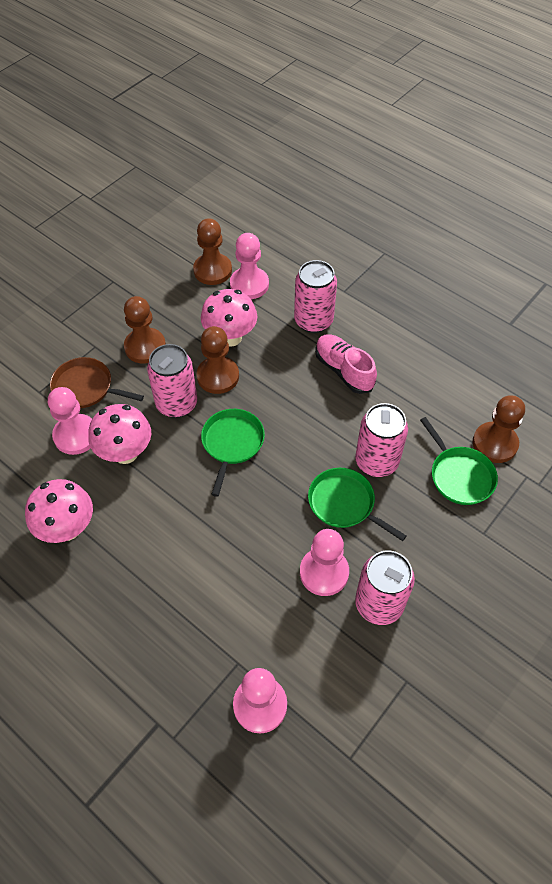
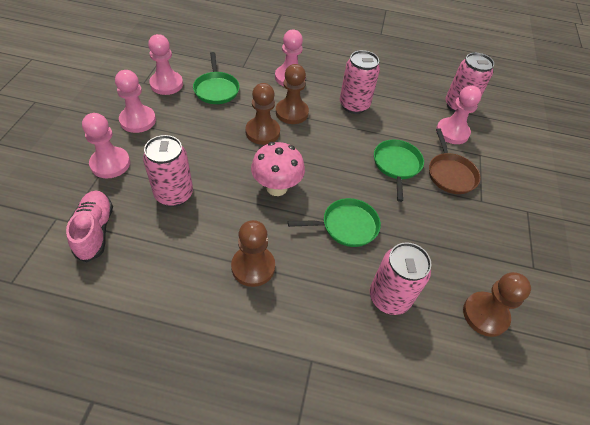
pink mushroom: [25,479,93,543] [88,404,151,464] [201,289,257,347] = 3 -> [251,142,305,196] = 1
pink pawn: [48,387,92,455] [230,233,269,299] [233,668,287,734] [300,529,349,596] = 4 -> [82,113,130,178] [115,70,156,133] [148,34,183,95] [275,30,306,86] [436,85,482,144] = 5

